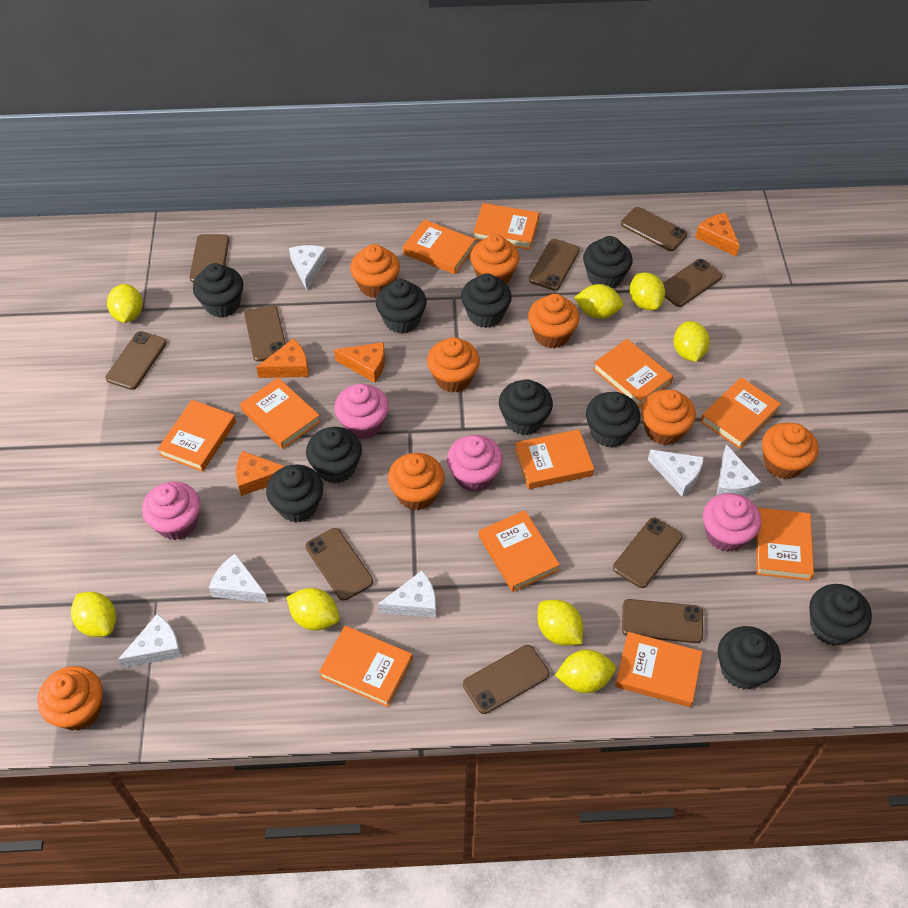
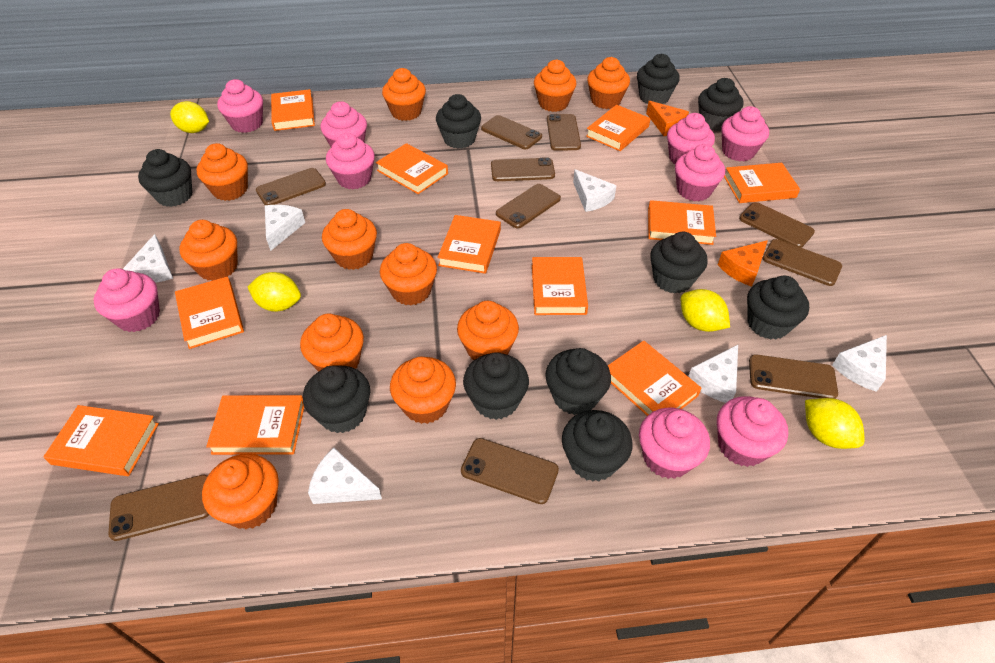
orange cheese: [236,451,285,496] [256,338,309,378] [334,342,385,383] [695,213,740,257] = 4 -> [646,101,689,136] [718,240,768,287] = 2
orange cupcake: [37,666,103,731] [350,244,400,298] [388,453,444,510] [427,337,480,392] [470,234,520,284] [528,294,579,348] [641,389,696,445] [762,423,818,479] = 8 -> [180,220,237,281] [197,143,248,201] [202,454,279,529] [300,314,364,372] [322,209,377,270] [380,243,437,306] [382,68,426,121] [390,356,456,424] [457,301,519,360] [534,59,577,112] [587,57,630,109] = 11
pink cupcake: [142,482,200,540] [334,384,389,439] [447,435,503,492] [703,493,761,552] = 4 -> [93,269,160,332] [217,79,263,133] [320,101,367,147] [326,133,375,189] [639,408,710,479] [667,113,715,164] [675,144,725,201] [717,396,788,467] [722,106,769,161] = 9
yellow lemon: [71,592,116,637] [107,284,143,323] [286,588,340,631] [537,600,583,645] [555,650,616,693] [574,284,624,319] [630,272,665,310] [674,321,710,362] = 8 -> [170,101,209,133] [248,272,301,312] [681,289,730,332] [805,398,865,449] = 4

